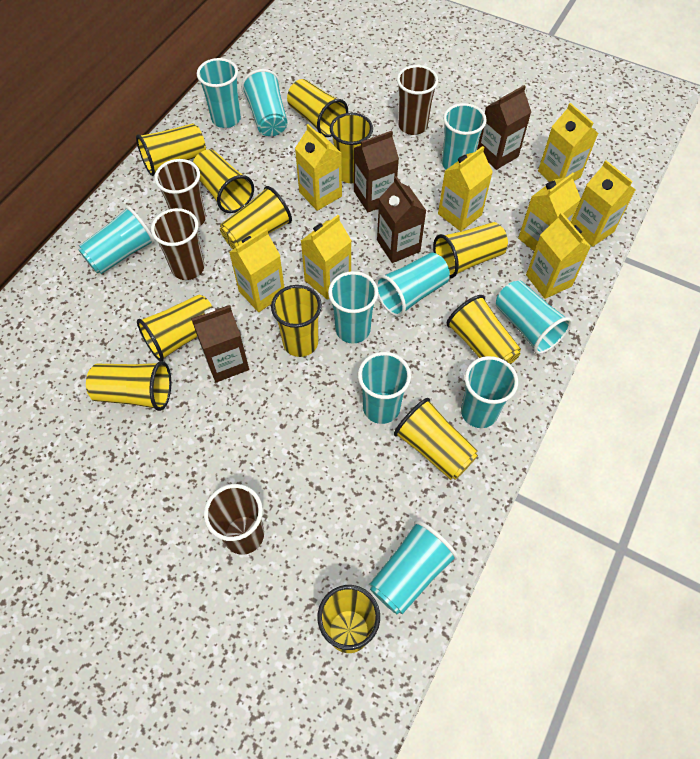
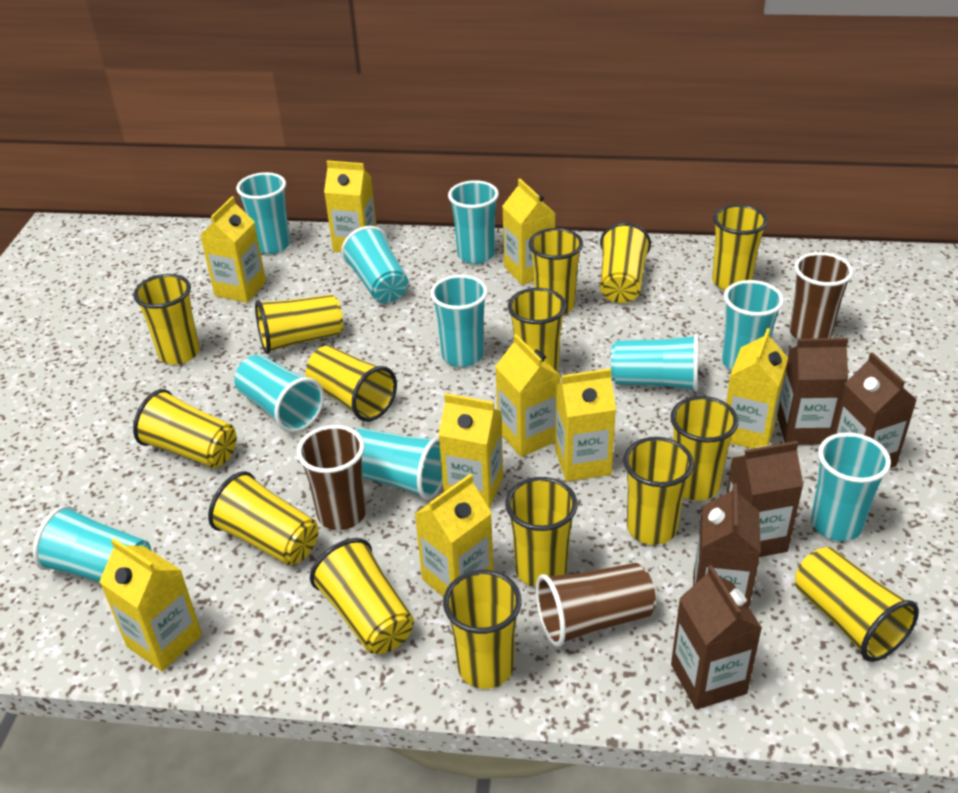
brown carton: [191,306,249,382] [354,131,399,212] [377,176,426,263] [477,85,531,170] = 4 -> [671,565,762,710] [693,483,761,607] [727,441,804,557] [777,338,848,445] [833,352,917,468] = 5
brown cup: [151,208,205,280] [154,159,206,227] [204,484,264,555] [397,65,438,135] = 4 -> [297,425,366,530] [536,563,656,647] [789,252,853,340] = 3
yellow carton: [229,229,284,312] [295,124,342,211] [301,215,352,300] [438,146,493,231] [518,173,581,251] [526,212,591,299] [538,103,598,182] [571,160,636,247] = 8 -> [99,538,202,671] [200,196,266,303] [324,160,377,252] [415,474,494,597] [438,393,503,509] [495,334,560,457] [502,179,556,285] [555,368,616,482] [726,328,788,449] = 9
yellow cup: [86,361,171,411] [136,123,206,176] [137,294,213,361] [193,149,254,213] [220,186,292,249] [271,285,322,357] [287,79,348,137] [317,585,380,653] [330,113,373,183] [394,398,478,480] [433,222,508,278] [446,295,521,365] = 12 -> [133,274,200,365] [133,389,237,468] [208,471,318,566] [255,294,343,354] [306,346,397,422] [310,538,414,654] [443,570,522,689] [505,477,578,587] [508,288,566,372] [529,228,583,315] [600,223,651,303] [623,437,694,545] [670,396,738,501] [712,204,768,290] [795,547,919,662] = 15

